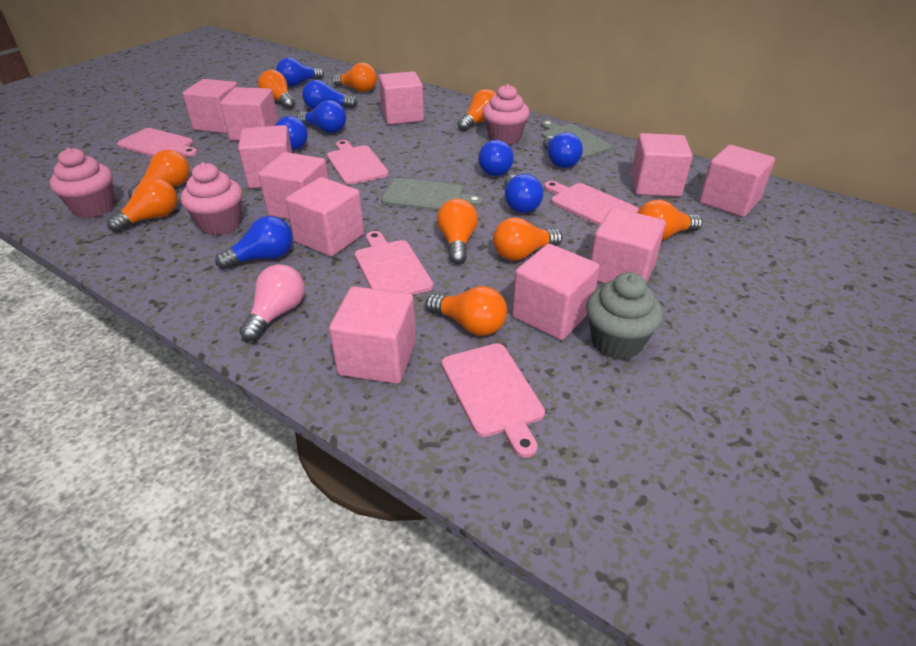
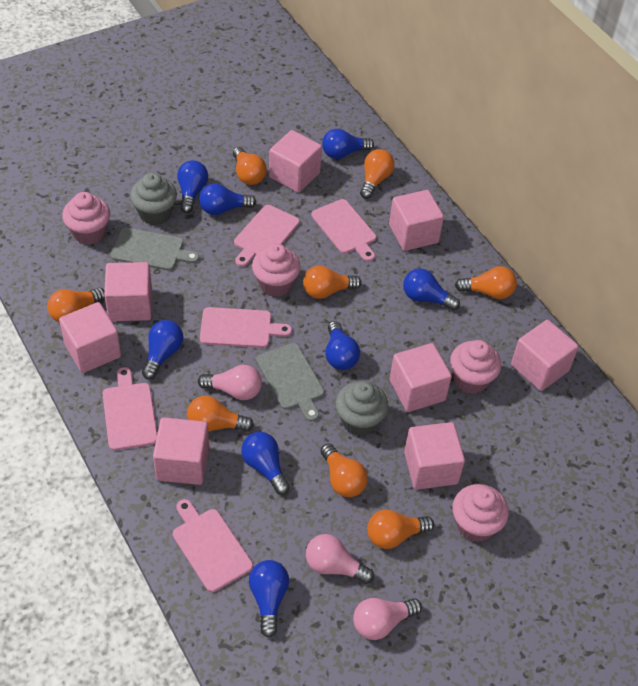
grey cupcake: [586,272,663,360] = 1 -> [130,173,177,225] [335,381,389,436] = 2
orange light bulb: [107,178,177,232] [128,150,190,198] [258,70,295,109] [333,63,377,92] [425,286,507,336] [437,199,478,264] [457,89,496,131] [493,217,562,260] [637,200,703,240] = 9 -> [47,288,105,322] [187,396,254,432] [233,147,267,185] [303,266,361,299] [320,443,368,497] [360,149,395,199] [367,510,434,549] [455,266,517,299] = 8
pink cube: [183,79,238,134] [220,87,278,141] [238,125,292,189] [258,152,328,220] [286,177,364,257] [329,286,416,384] [379,71,424,125] [512,244,600,340] [590,208,666,284] [631,133,693,197] [699,145,775,217] = 11 -> [59,302,121,373] [104,262,152,321] [153,417,209,485] [269,130,322,193] [389,190,444,251] [390,343,452,412] [404,422,465,490] [511,320,579,391] = 8
pink cupcake: [49,148,115,218] [181,163,242,235] [483,84,530,145] = 3 -> [62,192,110,245] [252,243,301,297] [450,340,501,394] [452,484,509,542] = 4
pink light bulb: [239,264,305,341] = 1 -> [198,365,262,400] [306,534,374,584] [353,598,422,640] = 3

